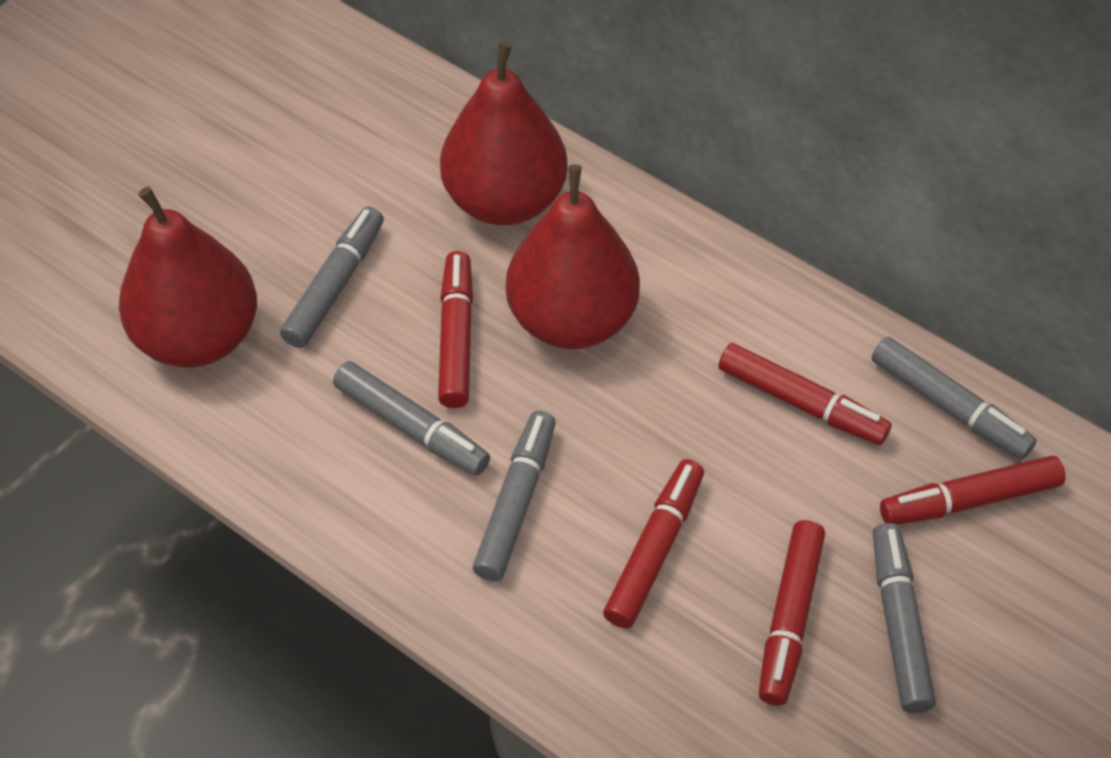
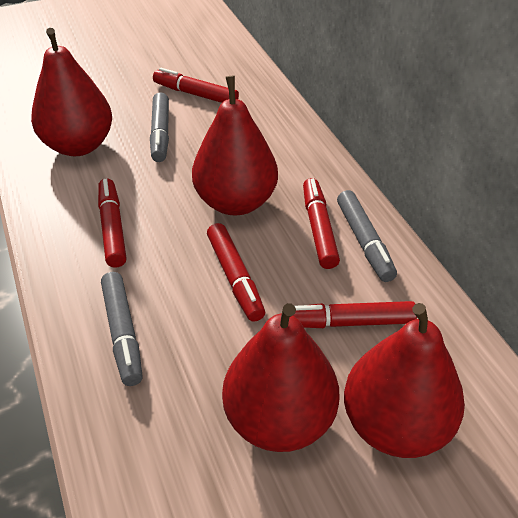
grey marker: [280,206,384,348] [333,361,490,476] [472,411,556,581] [872,337,1037,460] [873,523,936,713] = 5 -> [101,272,143,386] [150,92,169,162] [337,190,397,282] = 3
red pear: [119,187,257,367] [440,42,568,225] [506,164,640,349] = 3 -> [31,28,112,156] [192,76,278,215] [222,303,339,452] [344,303,465,458] = 4

